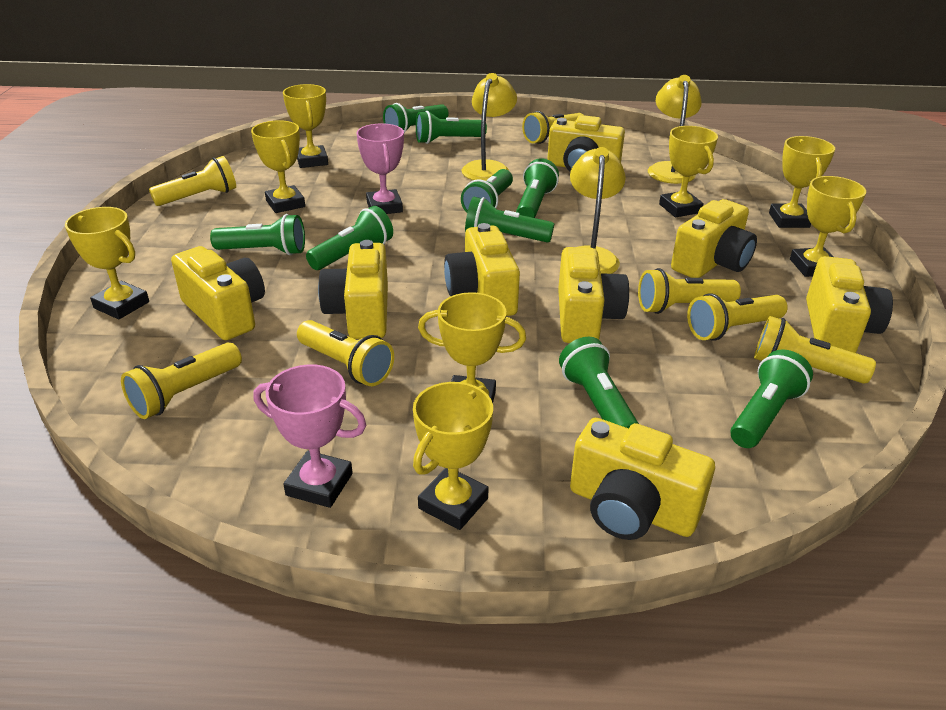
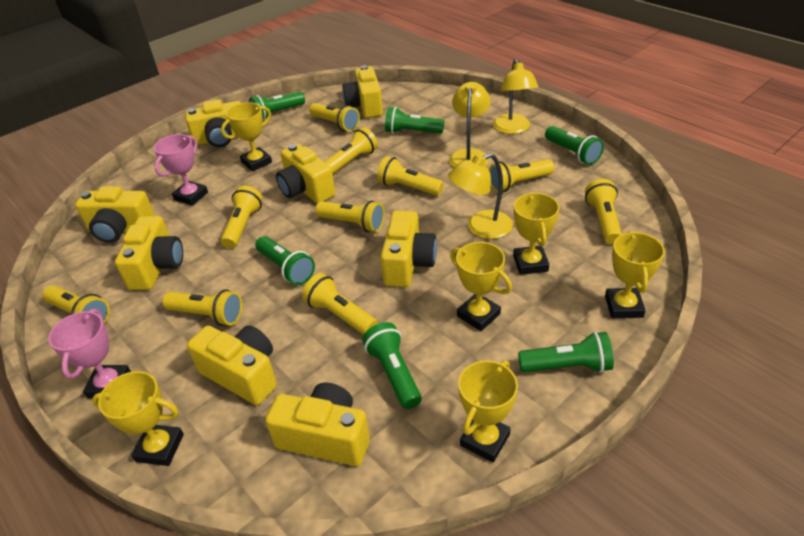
green flashlight: [210,214,305,255] [306,206,393,270] [383,103,449,133] [416,111,487,144] [461,169,513,213] [465,196,554,242] [516,158,559,218] [559,337,639,428] [731,349,813,448] = 9 -> [249,92,305,120] [255,236,315,285] [362,322,422,409] [385,107,444,134] [518,332,614,373] [545,126,604,165] = 6
yellow flashlight: [121,342,242,419] [149,156,236,206] [297,320,394,386] [522,111,583,144] [638,268,741,314] [687,293,788,341] [754,316,876,384] = 7 -> [43,285,110,323] [162,289,242,326] [221,186,263,249] [302,273,377,335] [309,103,360,132] [316,201,384,232] [324,127,378,174] [377,156,444,196] [489,159,554,192] [585,179,622,244] = 10
yellow trophy: [65,207,149,319] [251,120,305,213] [283,84,328,168] [413,382,493,530] [418,292,526,403] [659,126,718,217] [769,136,835,228] [790,176,866,277] = 8 -> [92,371,184,466] [221,102,272,171] [450,242,512,331] [458,360,518,462] [513,193,559,275] [605,231,665,318] = 6

